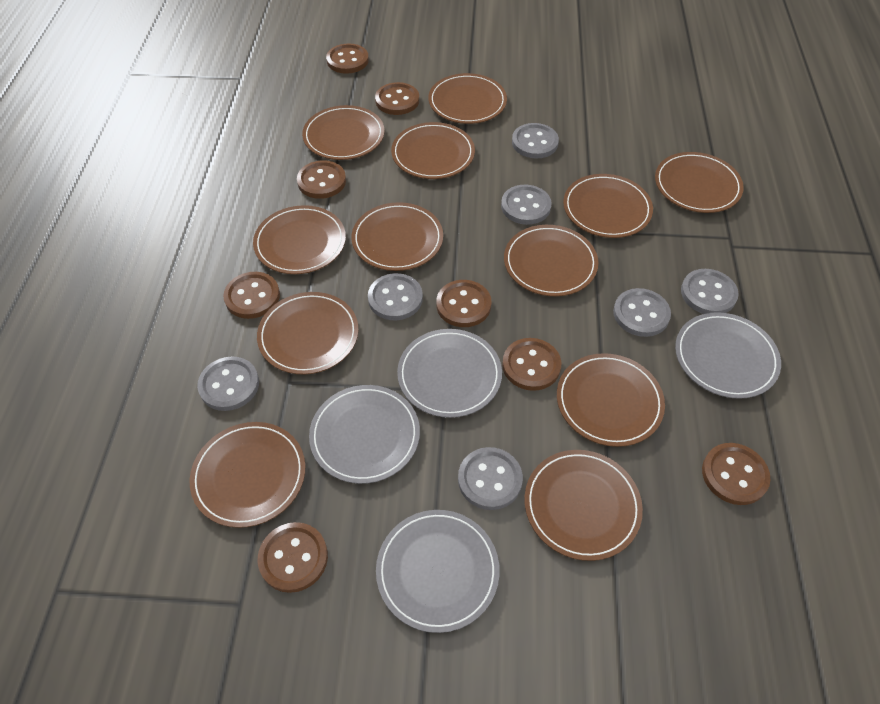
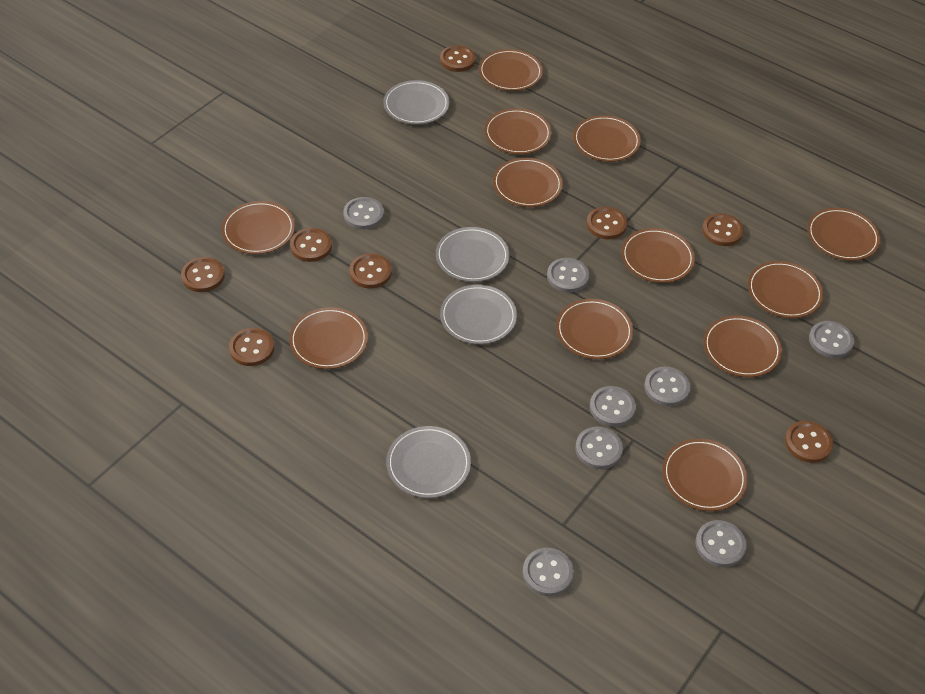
grey button: [197,356,259,411] [368,273,423,320] [458,447,523,510] [501,185,552,225] [512,123,559,158] [613,288,671,337] [681,269,739,314] = 7 -> [343,197,384,229] [523,548,574,596] [547,258,589,293] [576,427,623,469] [590,386,636,427] [644,367,690,406] [695,520,746,567] [809,321,854,358] = 8

